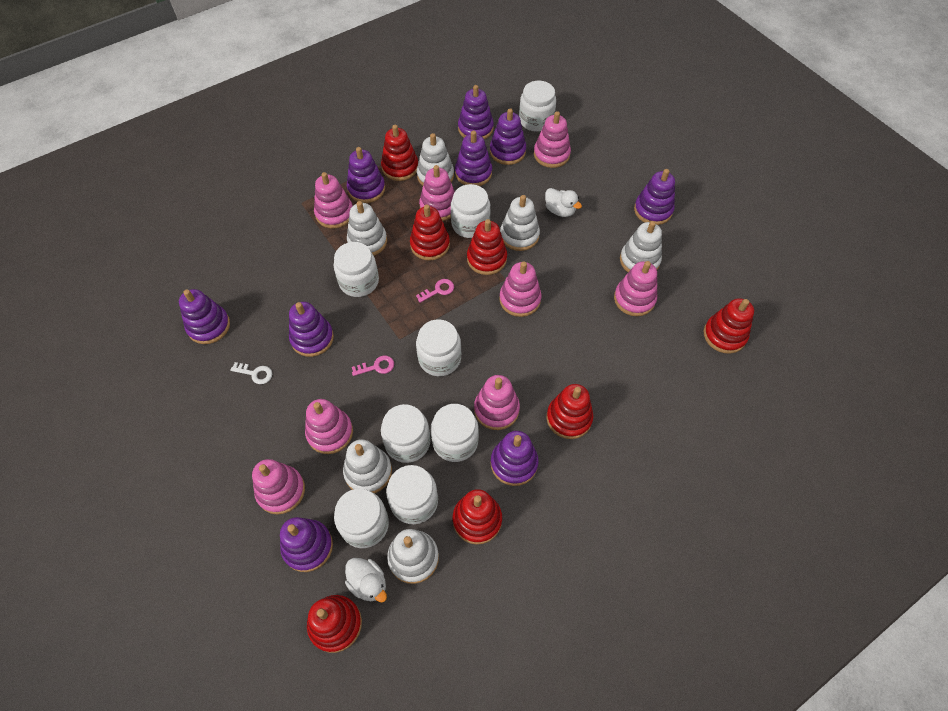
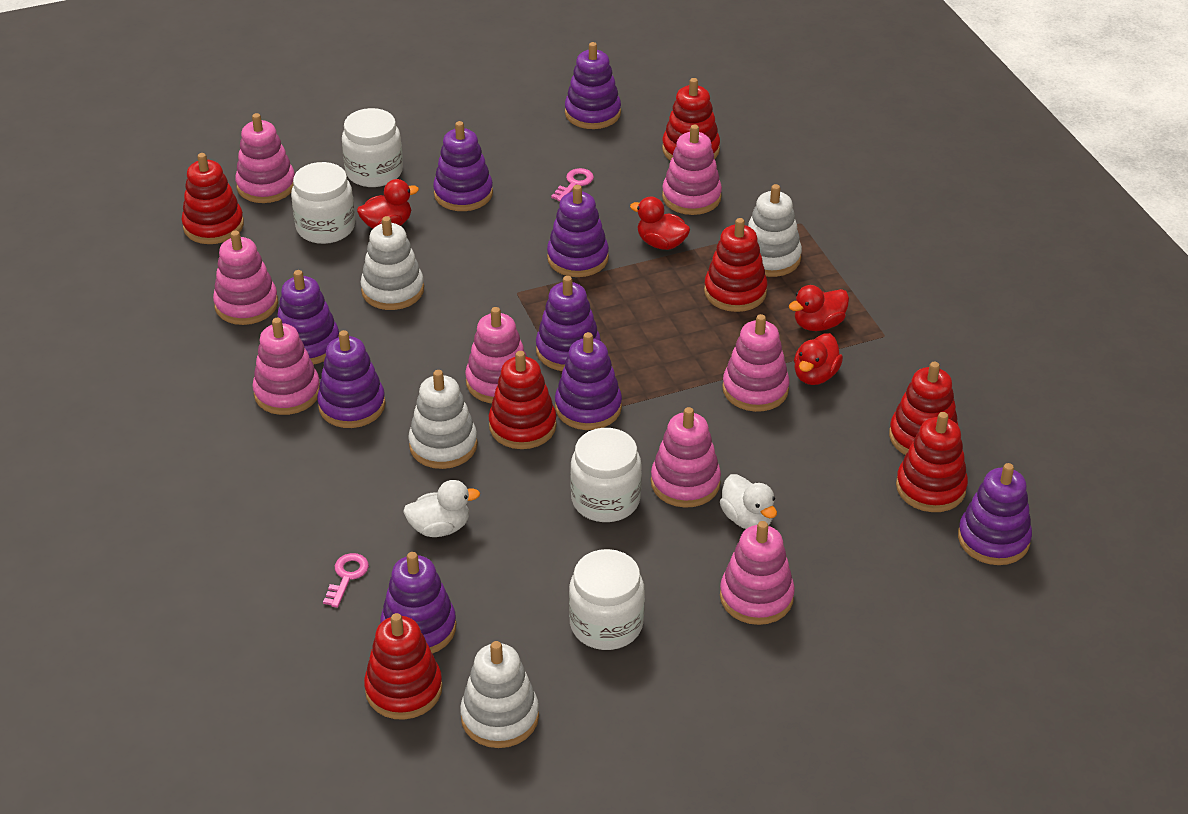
red duck: none = 0 -> [357,179,419,229] [630,197,690,250] [789,285,849,331] [794,333,843,385] = 4
white jar: [334,242,379,297] [334,489,389,548] [381,404,431,463] [386,465,438,524] [416,319,461,376] [431,404,479,462] [451,184,490,238] [519,81,556,132] = 8 -> [291,162,355,244] [342,108,403,187] [569,549,645,650] [570,428,642,522] = 4
white key: [230,362,272,384] = 1 -> none = 0
white stacking toy: [343,439,392,493] [347,201,387,256] [387,529,439,584] [417,133,454,186] [500,195,540,251] [620,221,662,273] = 6 -> [360,216,424,310] [408,370,478,469] [460,641,539,748] [748,184,802,277] = 4

